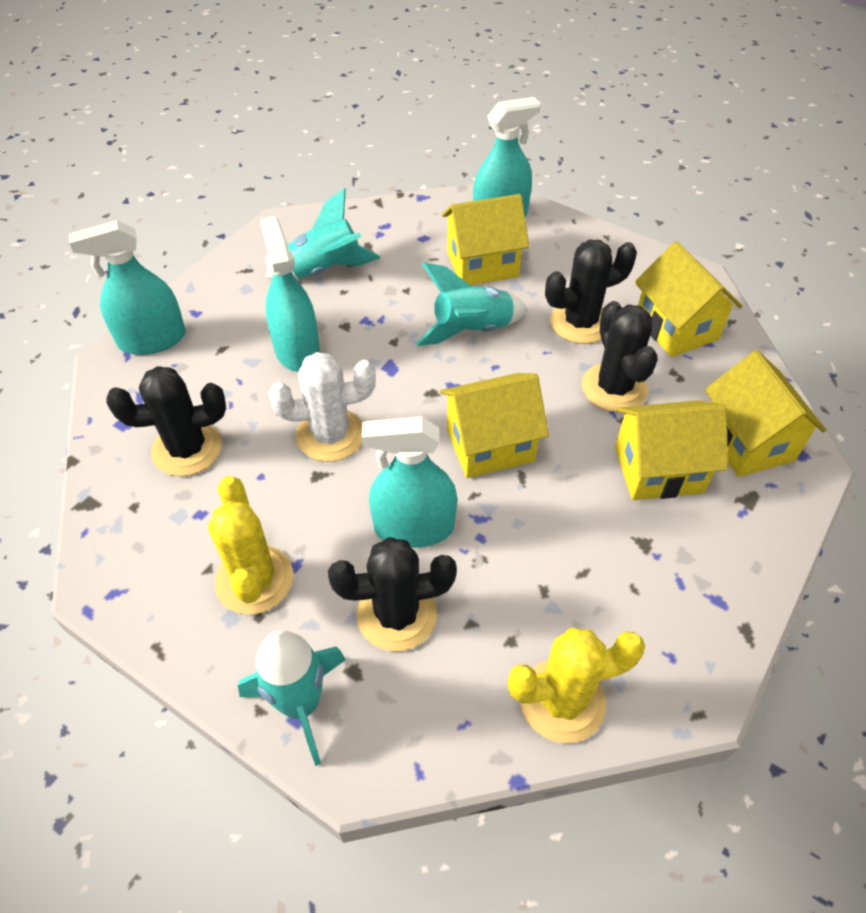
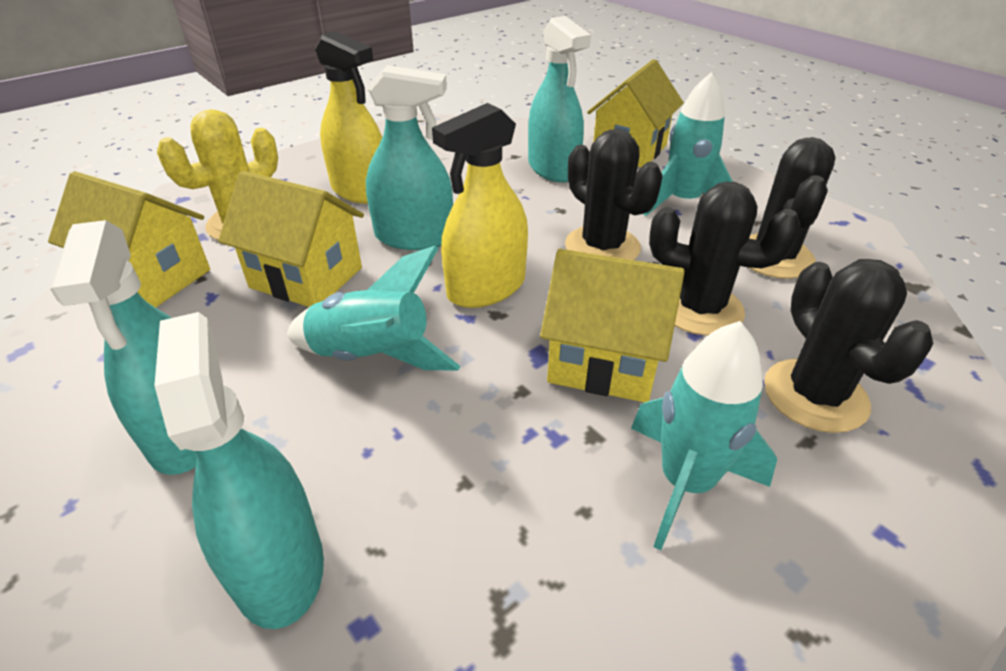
white cactus: [269,352,376,462] = 1 -> none = 0
yellow cactus: [208,476,293,615] [507,627,645,743] = 2 -> [157,109,278,240] = 1
yellow house: [440,373,549,478] [442,194,529,285] [615,400,728,500] [635,241,742,357] [705,350,826,477] = 5 -> [48,171,210,308] [218,171,364,307] [540,249,685,402] [587,59,684,167] = 4
yellow spray bottle: none = 0 -> [315,31,382,204] [432,103,528,308] = 2

